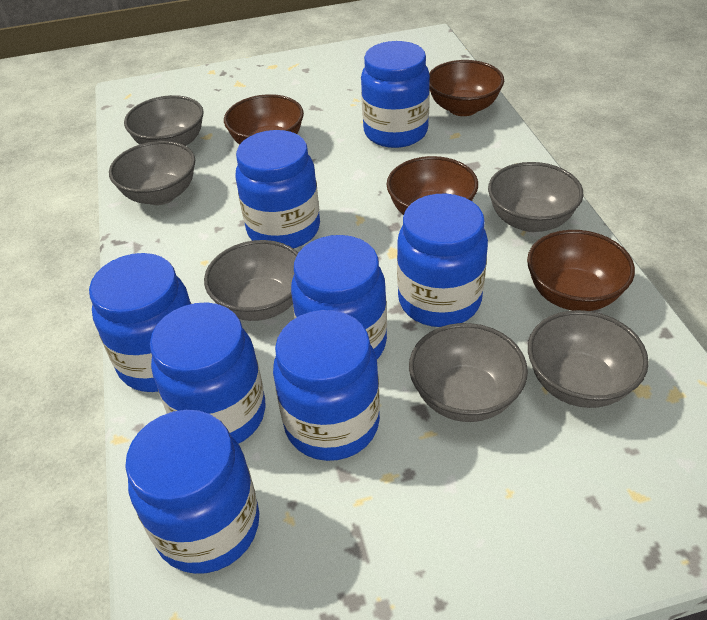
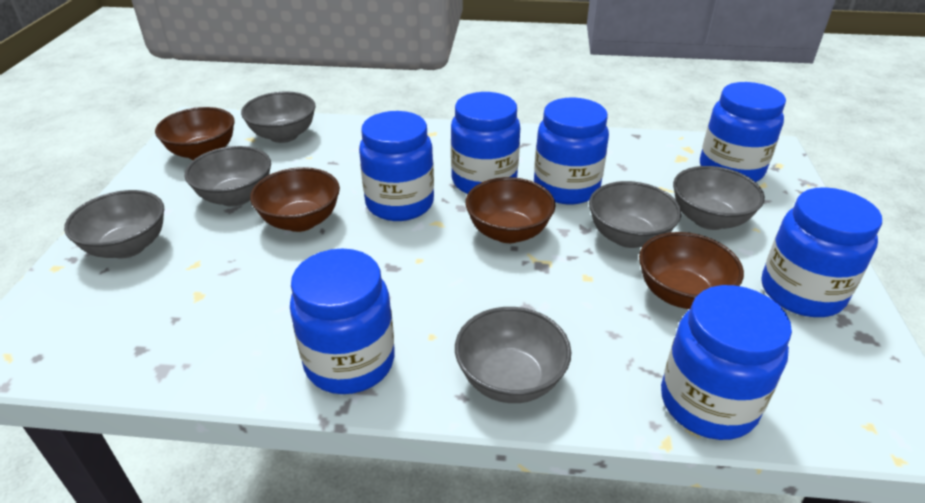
blue jar: [89,253,191,392] [125,410,259,574] [150,302,266,444] [236,130,320,249] [273,310,380,461] [291,235,387,359] [361,41,430,148] [397,194,488,327] = 8 -> [290,249,395,394] [359,111,434,221] [451,92,520,194] [534,98,609,204] [661,285,792,440] [700,82,786,182] [762,187,882,317] = 7

